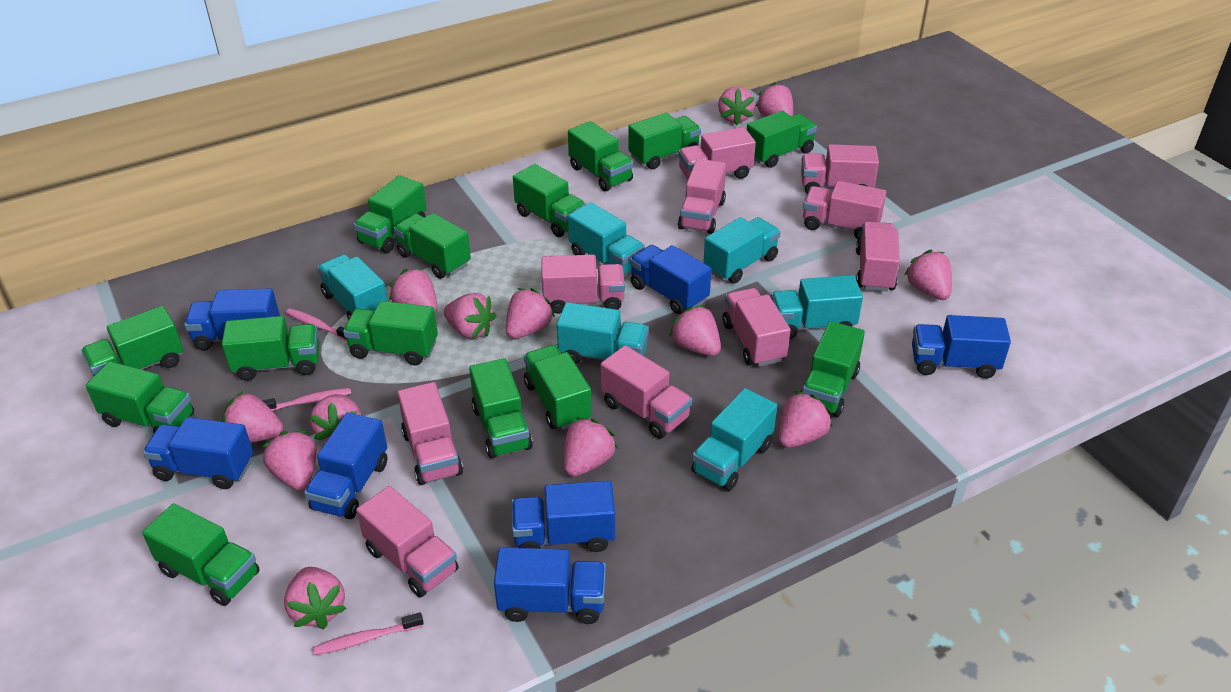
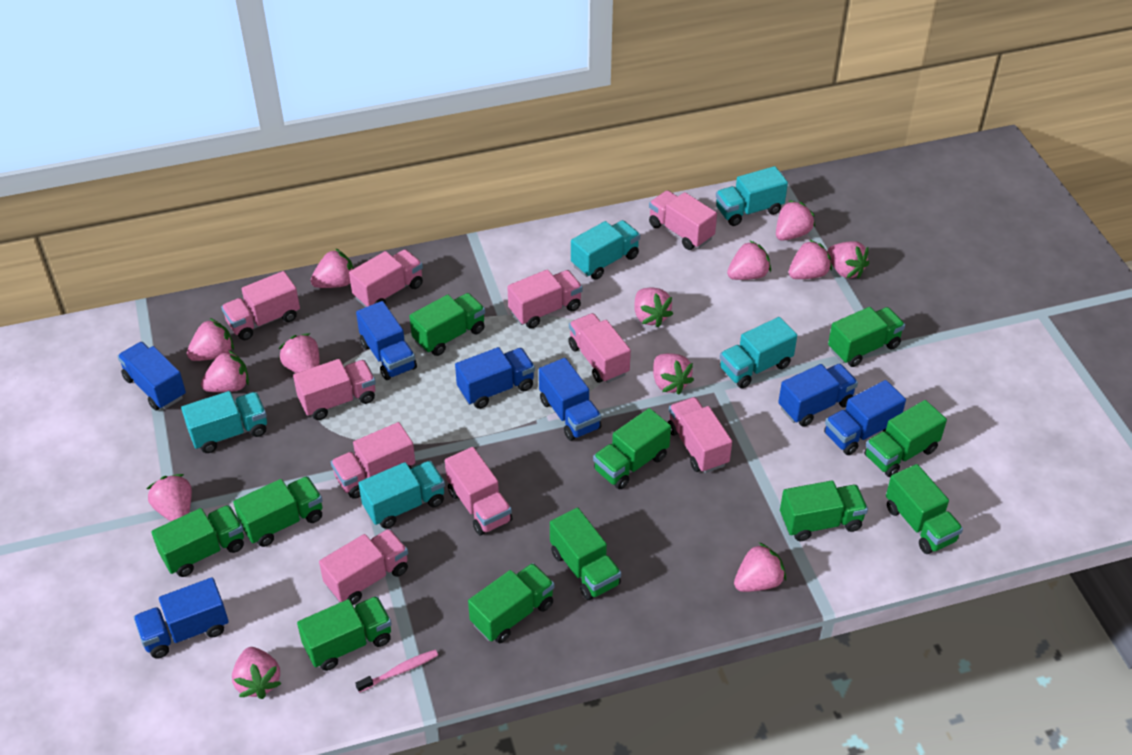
green truck: [81,306,183,376] [86,361,194,433] [142,503,260,606] [222,316,320,381] [343,301,438,366] [353,175,427,253] [394,213,471,279] [469,358,533,458] [513,164,586,237] [524,345,592,430] [568,121,633,191] [628,113,701,170] [747,111,817,168] [801,321,865,417] = 14 -> [151,505,244,577] [233,476,323,547] [297,596,392,671] [409,293,485,356] [468,563,554,643] [550,507,621,600] [593,408,671,490] [780,480,868,541] [828,307,905,367] [864,400,947,477] [886,464,963,554] = 11
pink toothbrush: [263,388,351,411] [286,308,347,341] [313,612,424,655] = 3 -> [355,650,438,693] = 1
turquoise truck: [317,254,388,320] [557,302,649,364] [568,202,645,275] [691,388,777,491] [703,217,781,284] [771,275,863,339] = 6 -> [181,391,267,453] [358,461,445,529] [571,220,640,280] [716,166,788,226] [720,317,797,388] = 5

